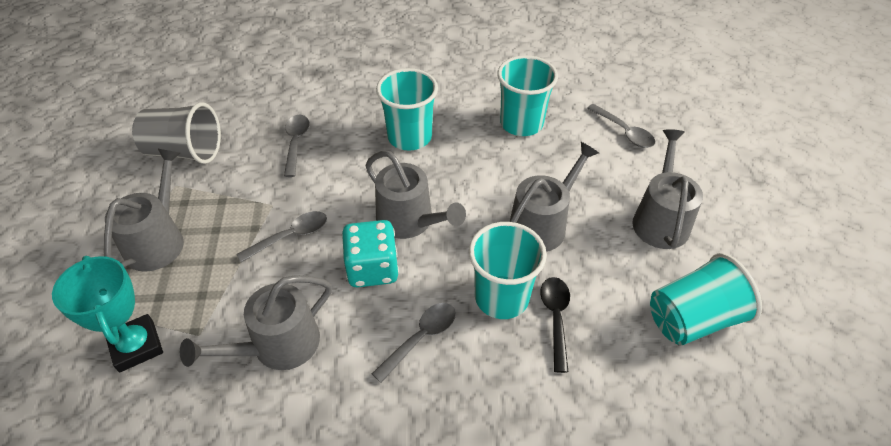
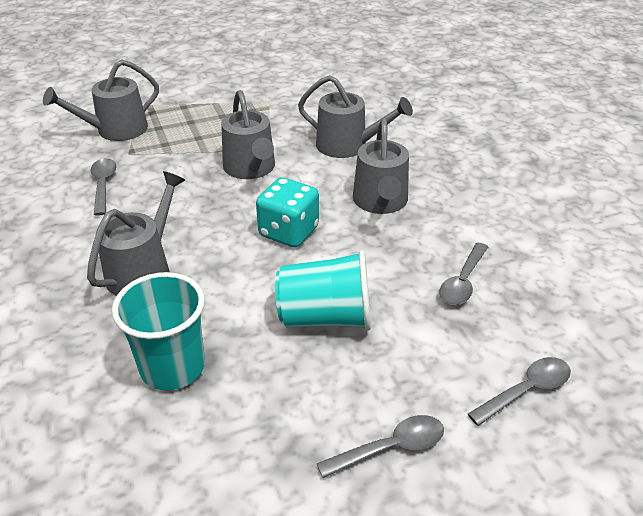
black spoon: [540,277,570,373] = 1 -> none = 0
grey cup: [132,102,221,164] = 1 -> none = 0
turquoise cup: [376,68,438,151] [469,222,547,319] [497,55,558,136] [650,253,762,345] = 4 -> [112,272,205,390] [275,250,371,331] = 2
turquoise trophy: [52,256,163,373] = 1 -> none = 0

